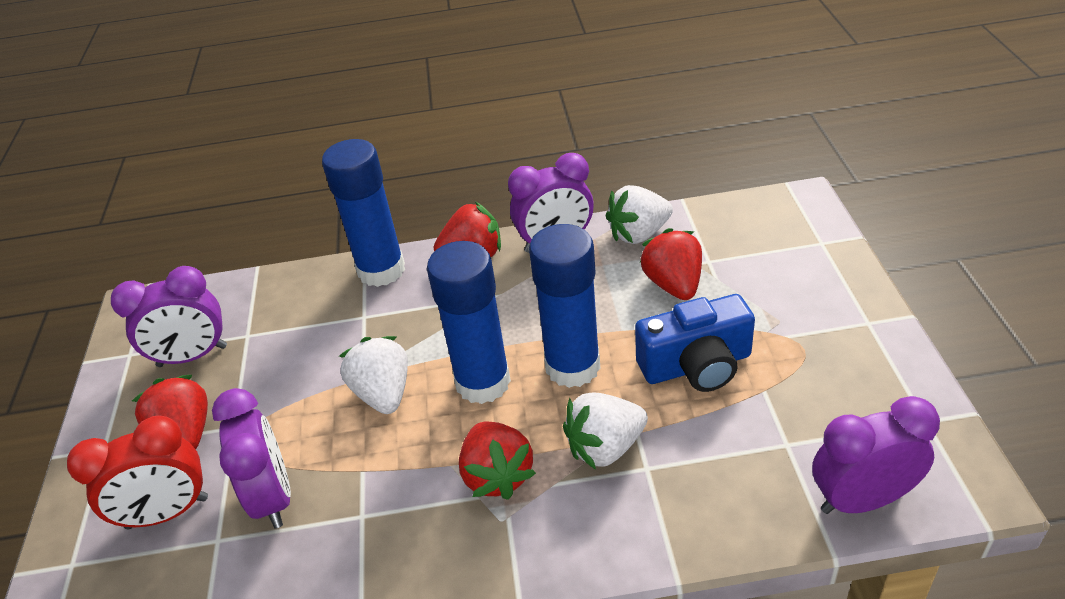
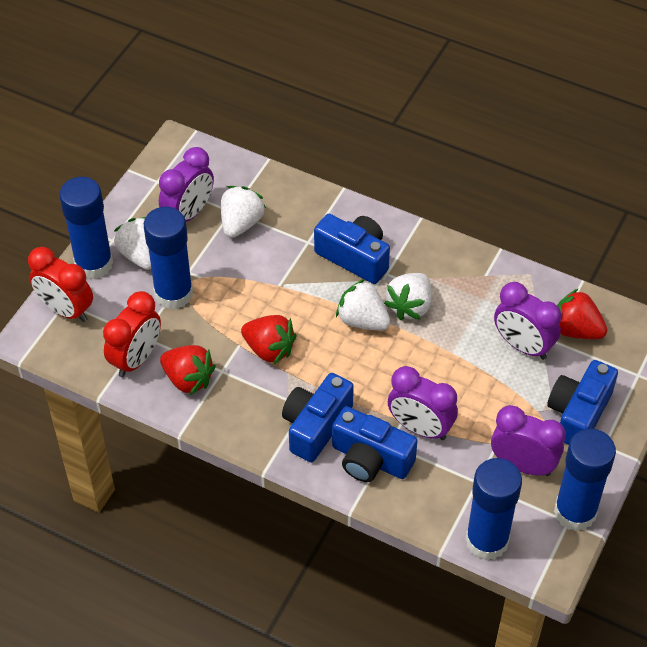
blue camera: [635,294,755,392] = 1 -> [282,373,354,462] [314,214,390,284] [332,406,418,482] [547,360,618,445] = 4
blue glue stick: [322,139,405,287] [427,241,511,404] [529,224,600,388] = 3 -> [59,177,113,279] [144,207,193,309] [465,458,522,560] [554,429,616,531] = 4
red clock: [67,415,208,529] = 1 -> [28,247,93,322] [103,291,161,377] = 2
red strawberry: [132,375,208,450] [434,202,501,257] [459,422,536,500] [640,228,702,300] = 4 -> [160,345,216,395] [241,315,296,364] [557,289,607,339] = 3
white strawberry: [339,336,408,414] [563,393,648,470] [606,185,673,244] = 3 -> [114,217,151,270] [221,186,266,238] [336,279,391,331] [384,273,432,320] = 4

